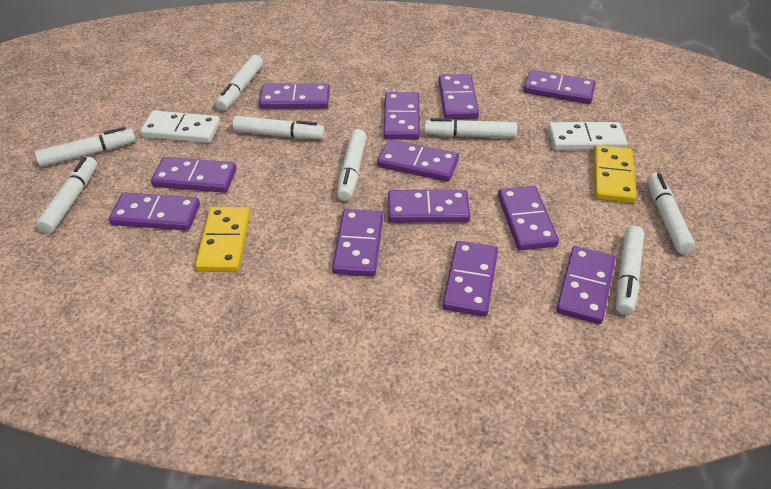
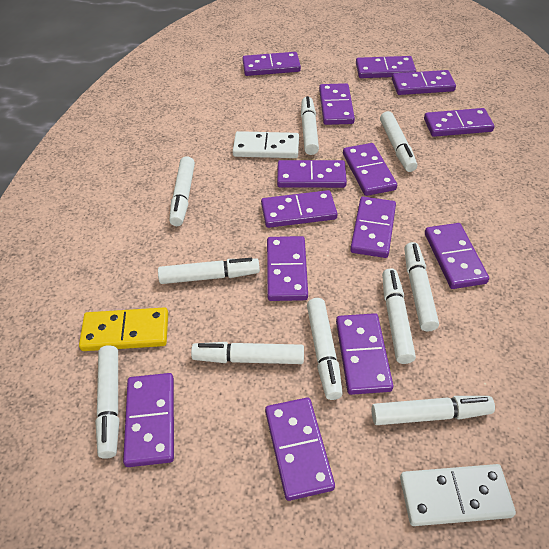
purple domino: [109,192,200,231] [151,157,237,193] [259,84,330,109] [332,209,383,277] [377,139,459,182] [384,92,420,140] [388,190,470,223] [438,74,479,119] [442,241,498,316] [498,186,559,250] [524,70,596,104] [556,246,615,324] = 12 -> [123,373,174,467] [242,52,301,76] [261,190,338,228] [265,398,335,501] [267,236,308,301] [277,160,347,188] [319,83,355,125] [336,313,394,395] [343,143,397,196] [350,197,396,258] [356,56,416,78] [392,70,456,95] [424,108,494,137] [425,223,489,289] = 14
white marker: [35,127,136,167] [36,157,97,234] [215,55,263,111] [233,116,325,139] [337,129,367,201] [424,118,517,138] [616,226,644,315] [647,173,695,254] = 8 -> [95,345,119,459] [158,258,260,284] [169,156,195,226] [191,342,304,364] [301,96,319,155] [307,298,343,400] [372,396,495,425] [380,111,417,172] [382,268,416,364] [404,242,439,332] = 10
yellow domino: [195,207,250,272] [593,145,636,203] = 2 -> [79,307,168,351] = 1

